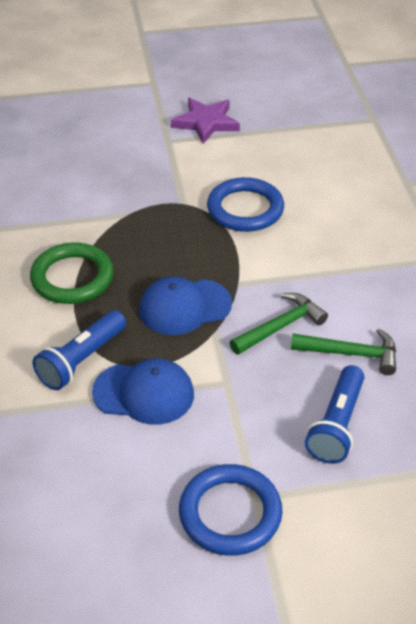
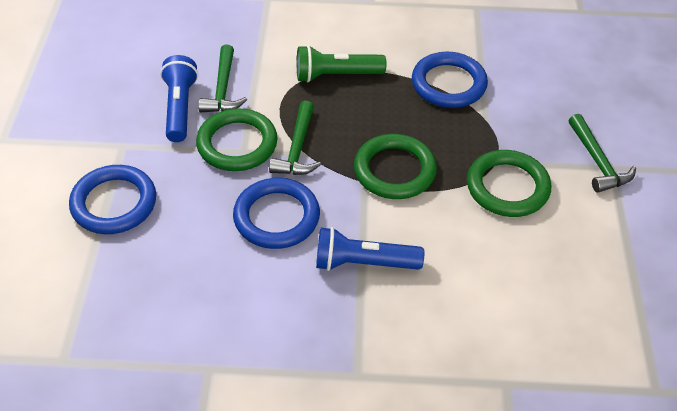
blue cap: [92,358,194,425] [139,276,232,335] = 2 -> none = 0
blue ring: [179,464,283,556] [207,177,284,232] = 2 -> [69,165,156,234] [233,178,320,249] [412,52,488,108] = 3
green flashlight: none = 0 -> [297,45,386,82] = 1
green hammer: [229,293,328,355] [291,329,396,375] = 2 -> [198,45,247,113] [269,101,321,175] [568,114,636,193] = 3
green ring: [30,242,114,304] = 1 -> [196,108,278,171] [354,134,437,199] [467,150,551,217] = 3
purple star: [171,98,240,144] = 1 -> none = 0

